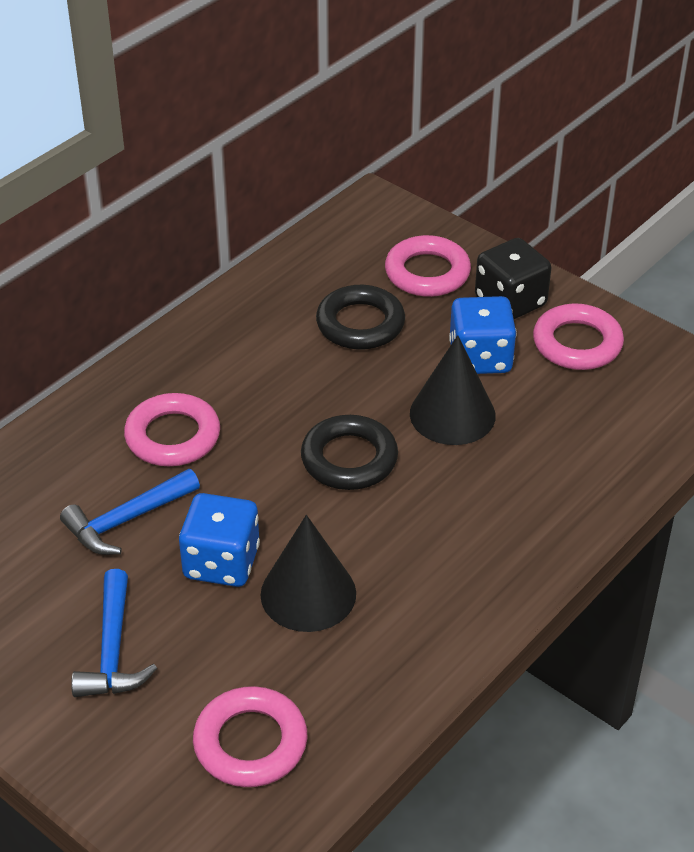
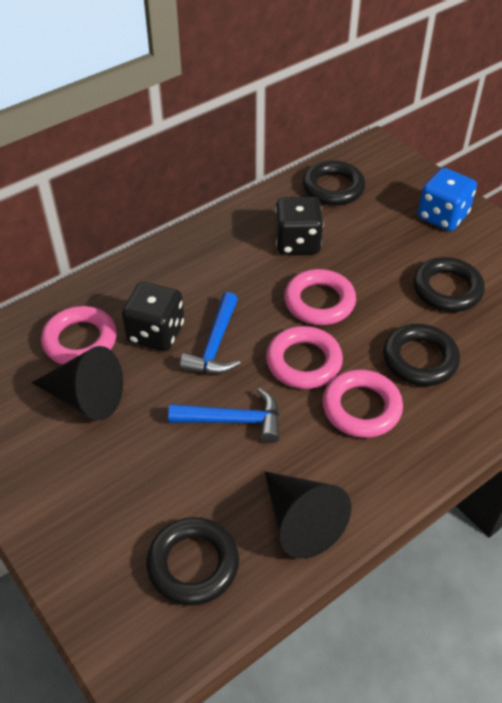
black dice: [475,238,551,319] = 1 -> [122,282,184,351] [275,197,323,255] = 2
black ring: [301,415,398,490] [316,285,405,350] = 2 -> [146,517,239,606] [302,160,366,206] [383,324,460,386] [413,257,485,312] = 4
blue dice: [179,493,260,587] [449,296,517,374] = 2 -> [418,168,477,231] = 1

